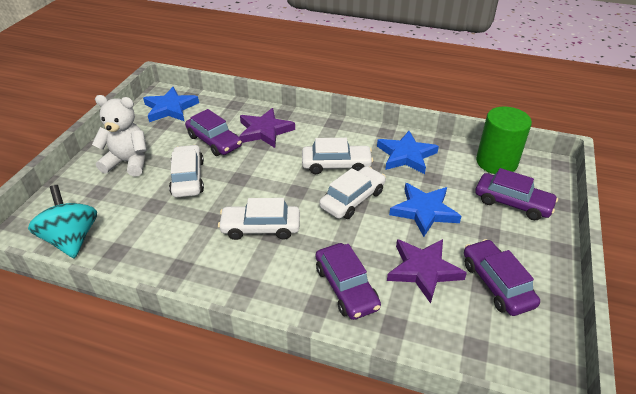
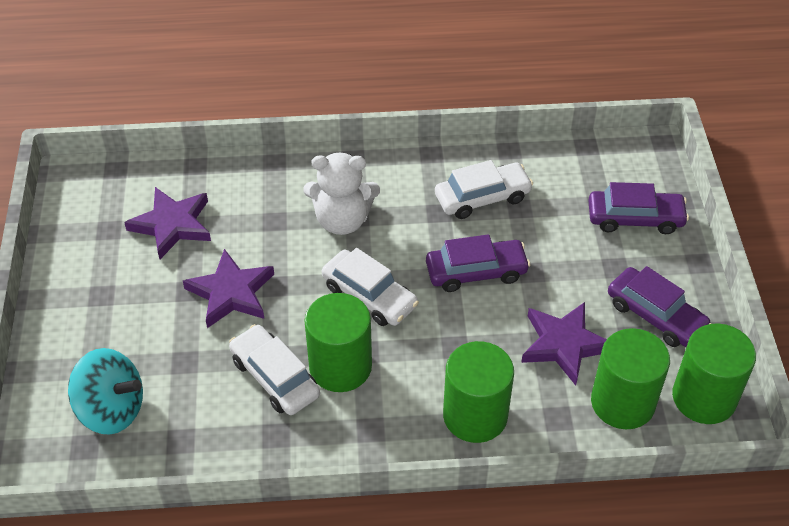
blue star: [143,87,199,122] [377,131,439,174] [389,183,461,237] = 3 -> none = 0
green cylinder: [476,106,532,174] = 1 -> [304,293,372,392] [443,341,514,443] [591,328,670,429] [672,324,756,424] = 4
purple car: [185,109,242,156] [316,243,381,320] [464,239,540,316] [475,168,558,220] = 4 -> [426,234,530,292] [588,182,689,234] [608,266,711,347] = 3
purple star: [239,108,295,148] [387,239,467,304] = 2 -> [124,187,211,259] [183,249,274,328] [521,302,607,386] = 3
white car: [169,145,204,198] [218,198,300,240] [302,138,373,174] [319,166,386,219] = 4 -> [229,324,320,415] [322,248,419,326] [435,160,533,219] = 3

